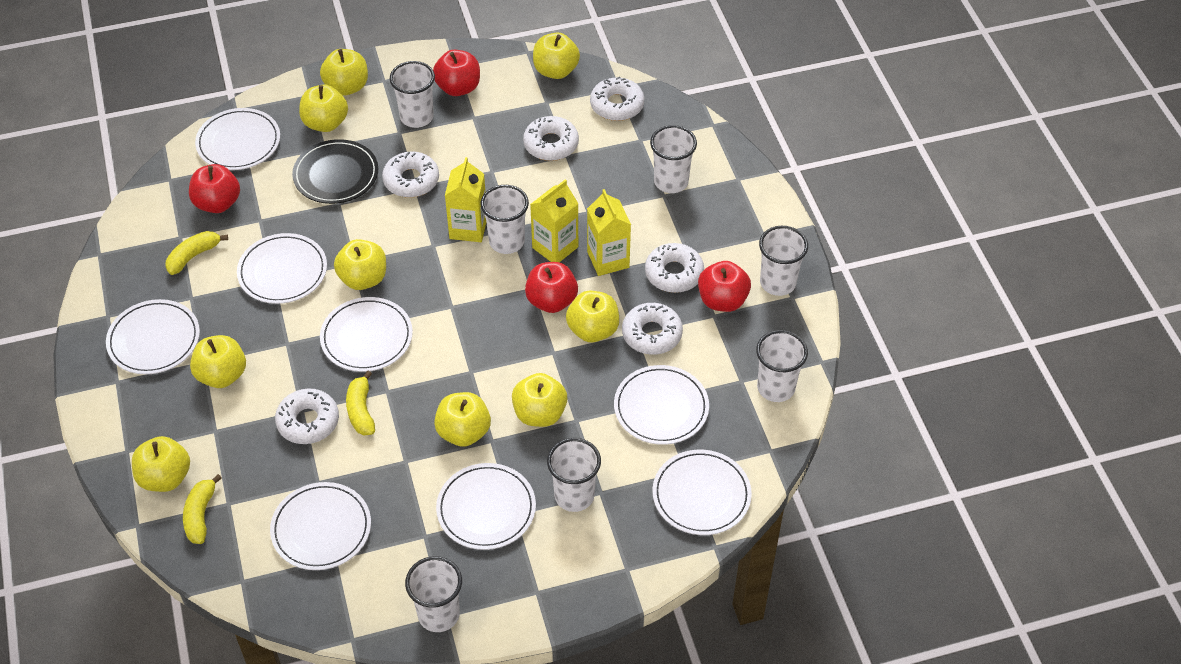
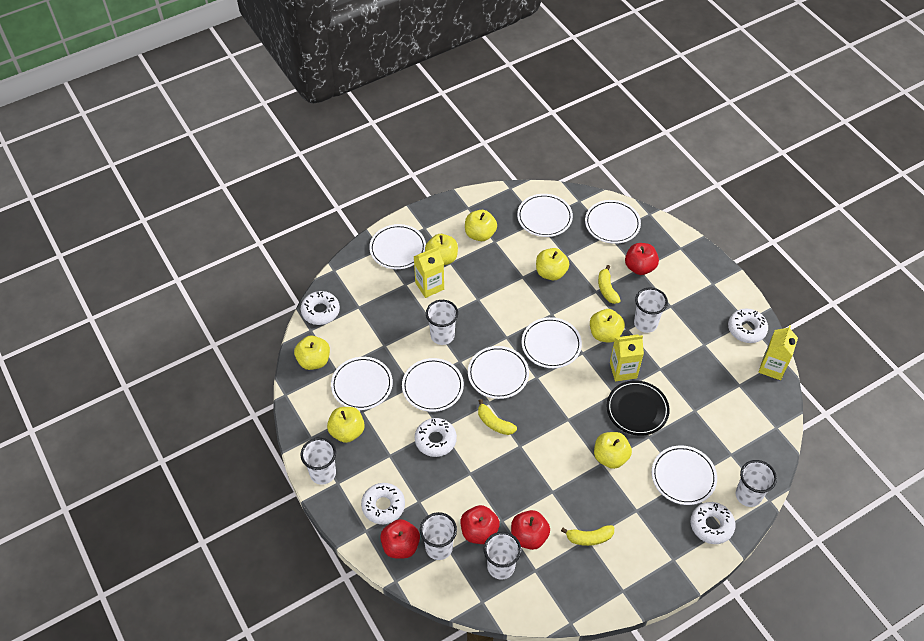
white cup: [390,61,435,128] [405,556,462,632] [481,185,529,254] [547,438,601,512] [650,125,697,193] [756,330,808,402] [759,226,808,296] = 7 -> [300,438,336,485] [420,512,457,560] [426,300,458,345] [484,532,521,580] [634,287,668,333] [736,460,777,507] = 6
white donut: [275,388,339,444] [382,151,439,198] [523,116,579,161] [590,76,644,121] [622,303,683,355] [645,243,704,293] = 6 -> [301,291,340,325] [361,483,405,524] [415,418,457,457] [691,502,736,544] [728,309,768,343] = 5
yellow apple: [132,436,190,492] [190,335,246,388] [299,84,348,132] [320,49,368,96] [334,239,386,290] [434,392,491,447] [512,373,567,427] [533,32,580,79] [566,291,619,342] = 9 -> [294,336,330,370] [327,407,365,443] [425,234,458,265] [465,210,497,241] [536,248,569,280] [590,309,625,343] [594,432,632,469] = 7

